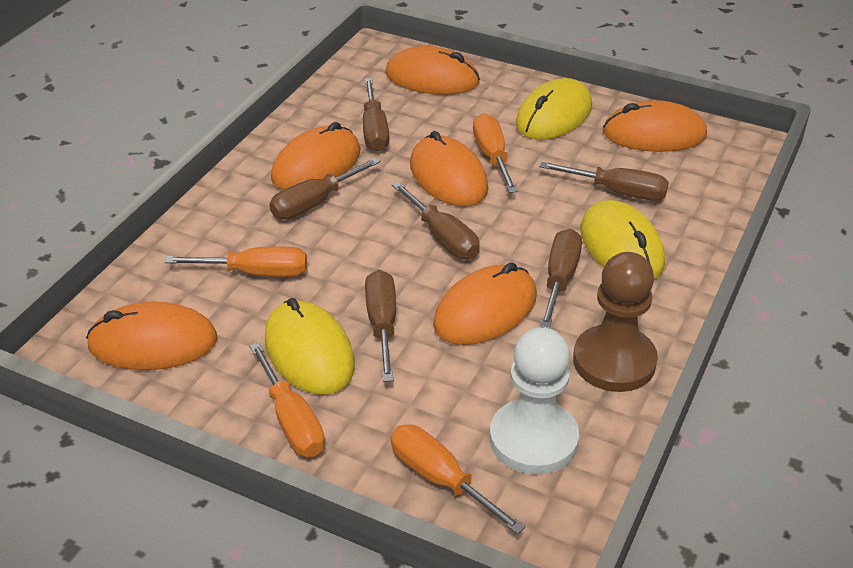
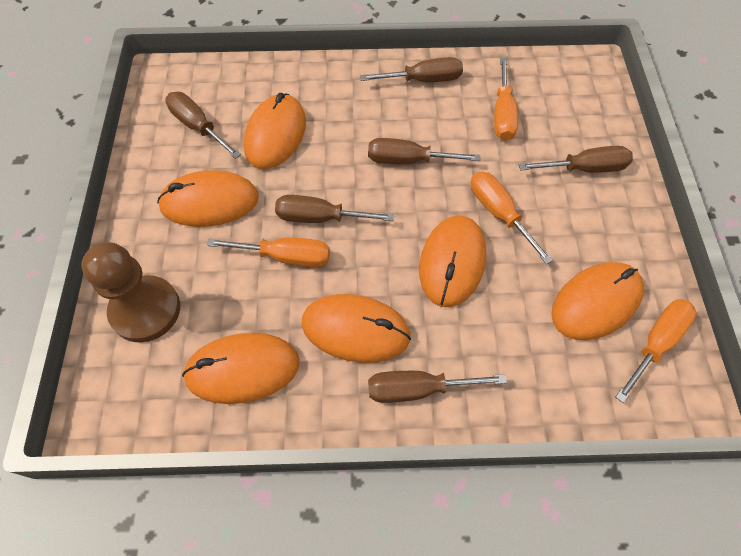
white pawn: [490,327,579,475] = 1 -> none = 0
yellow mouse: [265,298,355,395] [516,78,592,140] [581,200,665,279] = 3 -> none = 0

